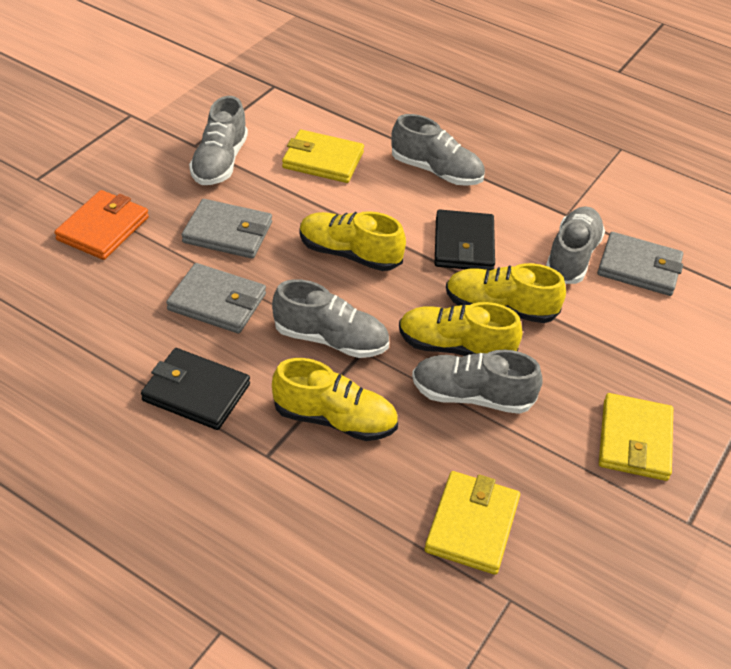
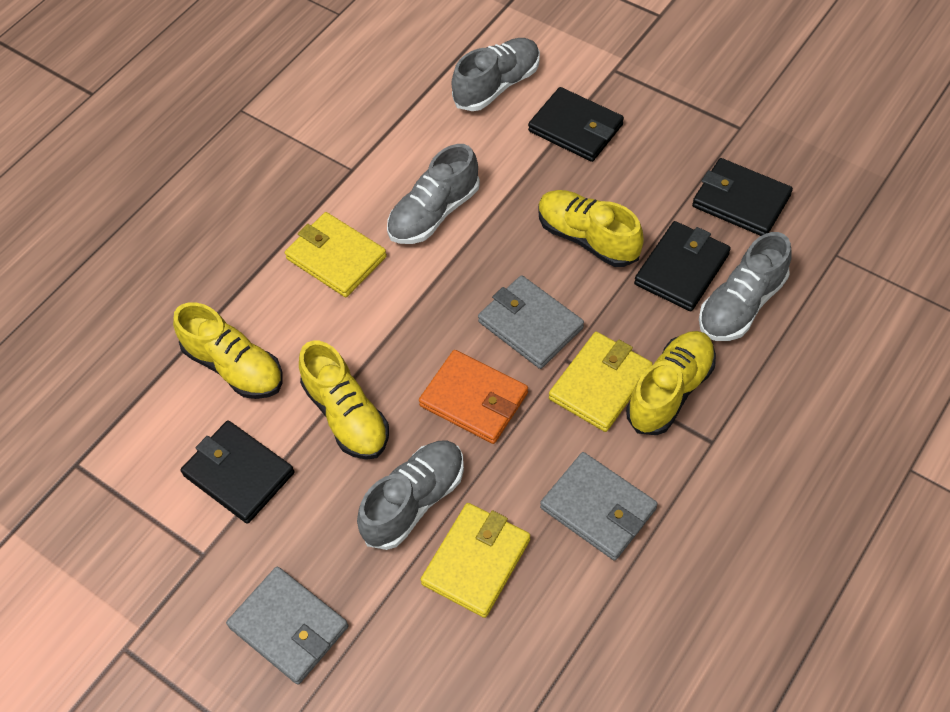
black wallet: [141,348,250,430] [435,209,495,271] = 2 -> [180,420,294,524] [528,87,624,162] [634,221,731,311] [692,158,793,236] = 4
grey shoe: [189,96,248,185] [272,279,389,358] [391,114,485,186] [412,350,543,414] [546,206,605,284] = 5 -> [357,440,464,550] [387,144,480,244] [451,38,540,111] [699,232,792,341] = 4

